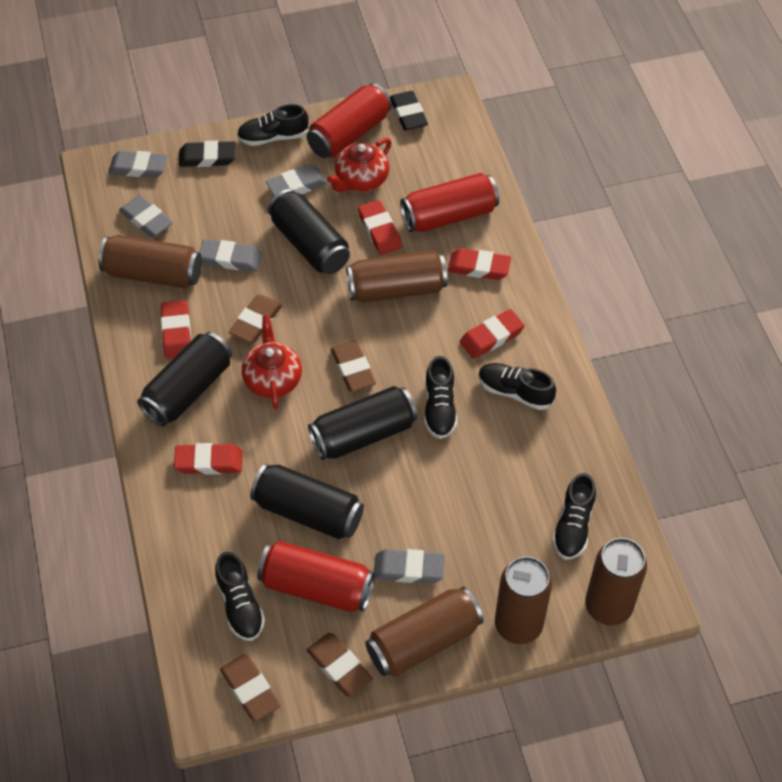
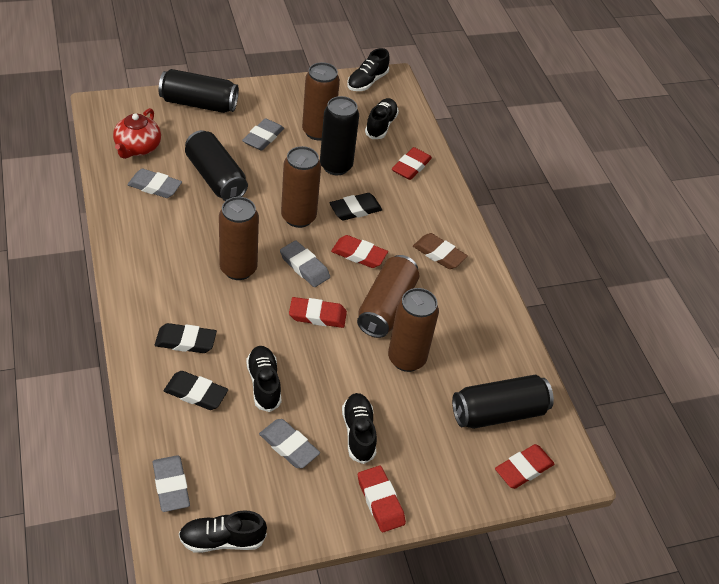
black eraser: [179,141,236,167] [390,91,428,130] = 2 -> [155,323,217,353] [164,371,228,410] [329,193,382,220] = 3
brown eraser: [220,654,280,722] [229,295,282,343] [307,633,373,697] [331,341,376,392] = 4 -> [413,233,468,269] = 1
red can: [257,541,375,612] [307,83,392,158] [400,173,499,232] = 3 -> none = 0
red teapot: [242,315,302,409] [327,138,391,192] = 2 -> [113,108,161,159] = 1

